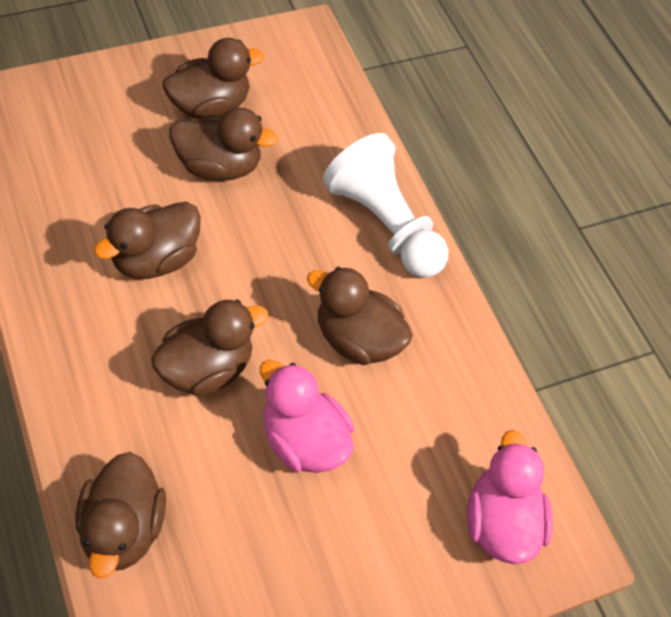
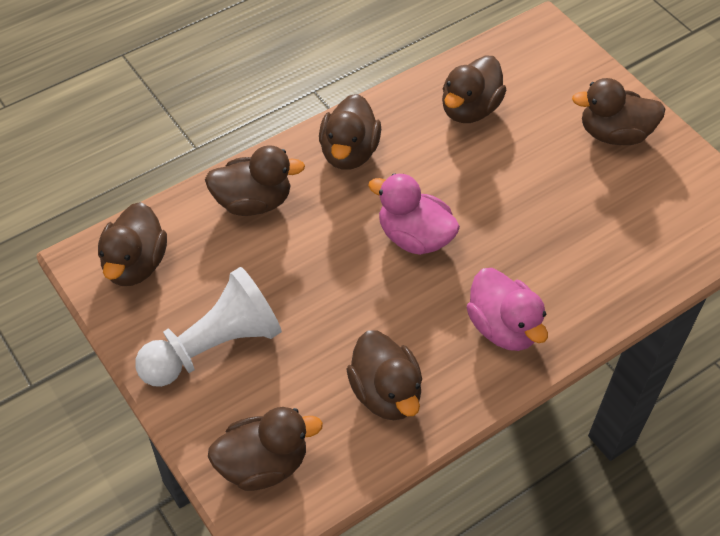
brown duck: [75,452,166,579] [94,202,201,279] [151,299,268,396] [163,38,264,119] [169,107,278,181] [307,267,413,365] = 6 -> [98,202,167,286] [205,145,305,216] [208,407,323,491] [319,94,381,170] [347,330,422,420] [442,55,506,123] [572,78,665,145] = 7

